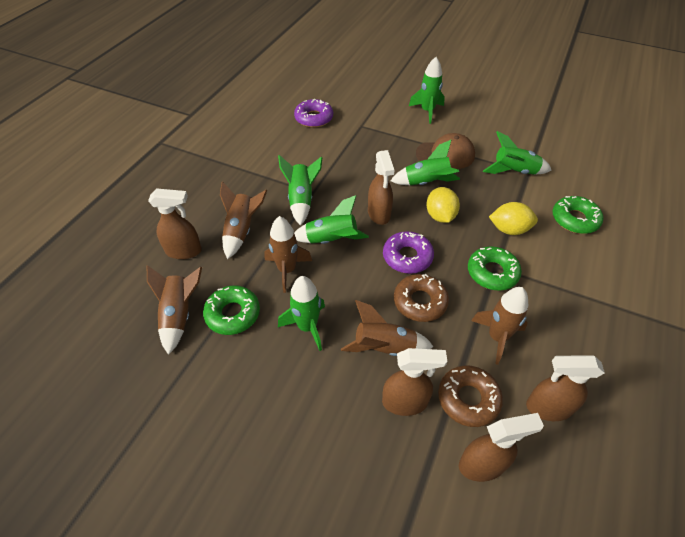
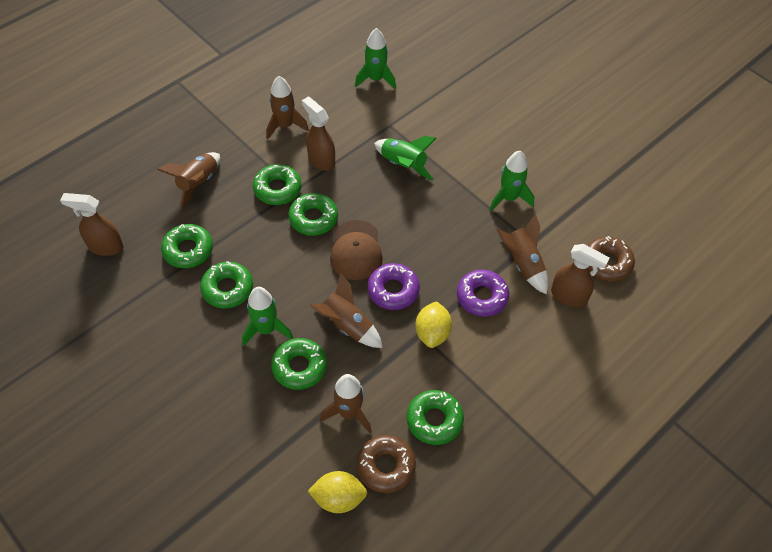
brown spray bottle: [148,188,202,259] [368,150,394,225] [382,348,447,416] [459,413,544,482] [526,355,605,421] = 5 -> [60,193,124,256] [302,97,335,171] [551,244,610,308] = 3
green donut: [203,286,260,335] [468,246,522,291] [552,196,603,234] = 3 -> [161,224,213,268] [200,261,253,308] [253,164,301,205] [271,338,327,390] [288,193,338,236] [407,390,464,445] = 6
green rocket: [278,155,322,226] [278,276,325,351] [294,195,369,244] [390,140,460,185] [409,57,445,124] [483,131,551,175] = 6 -> [242,287,293,346] [355,28,396,89] [374,136,437,181] [490,151,534,211] = 4

